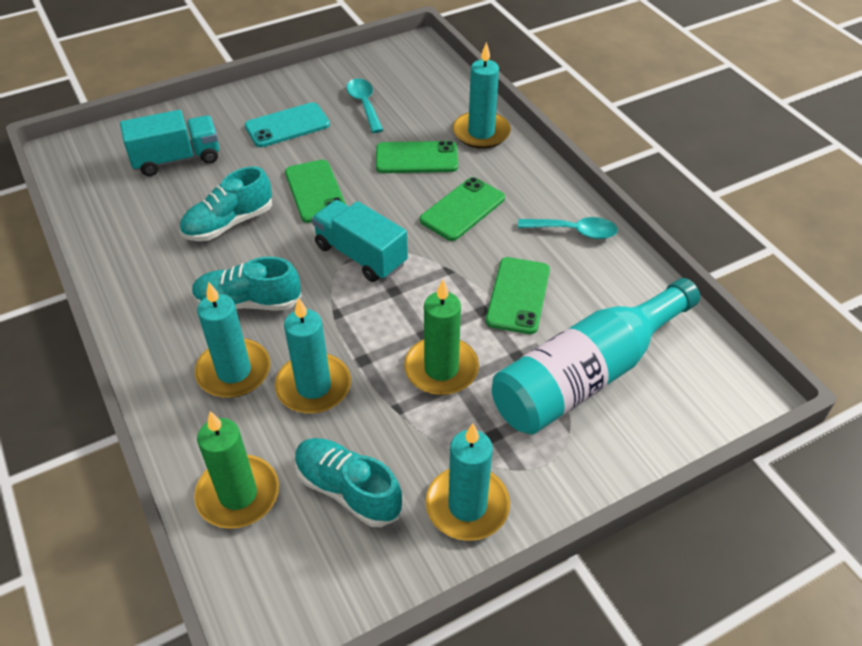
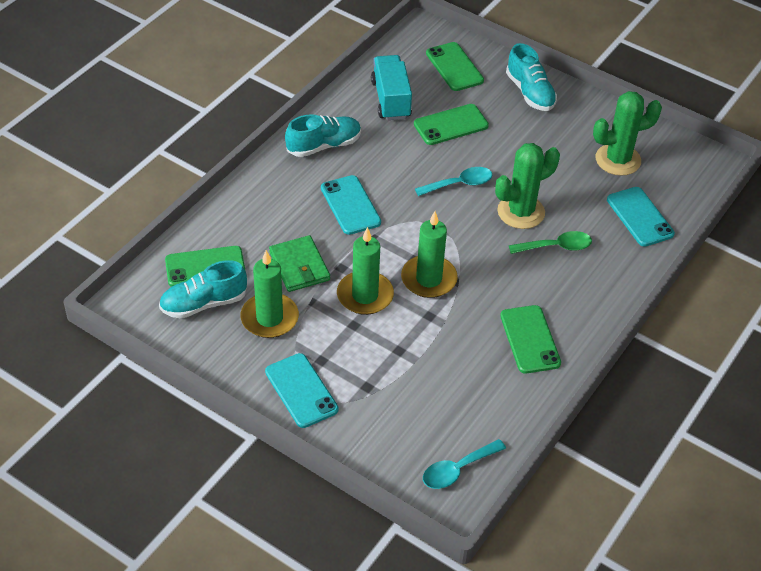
green cactus: none = 0 -> [495,143,560,229] [593,91,662,176] = 2
green candle: [194,411,279,529] [404,280,479,395] = 2 -> [240,250,299,338] [337,227,394,315] [401,211,458,298] = 3
green spoon: none = 0 -> [509,231,592,254] = 1
green wallet: none = 0 -> [269,235,330,292] = 1
turquoise bottle: [492,278,700,435] = 1 -> none = 0
turquoise candle: [195,282,271,398] [275,297,351,414] [426,424,510,541] [453,42,511,149] = 4 -> none = 0
turquoise phone: [245,102,330,147] = 1 -> [265,353,339,428] [321,175,381,235] [607,187,675,247] = 3
turquoise truck: [120,110,219,176] [312,200,408,282] = 2 -> [371,55,412,120] = 1

